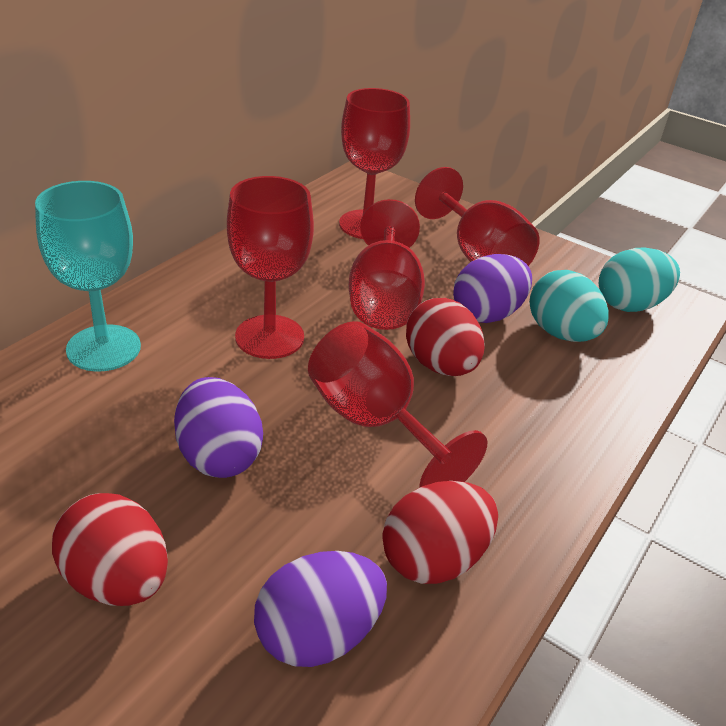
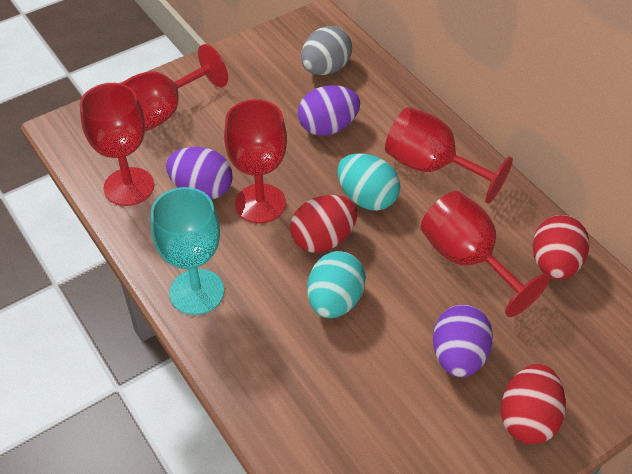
grey egg: none = 0 -> [301,26,352,75] = 1

